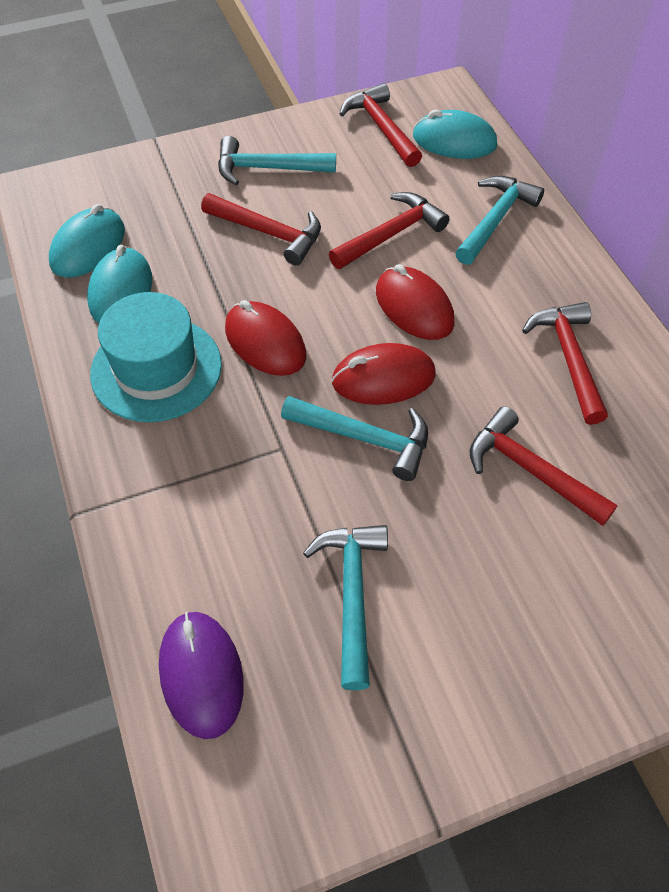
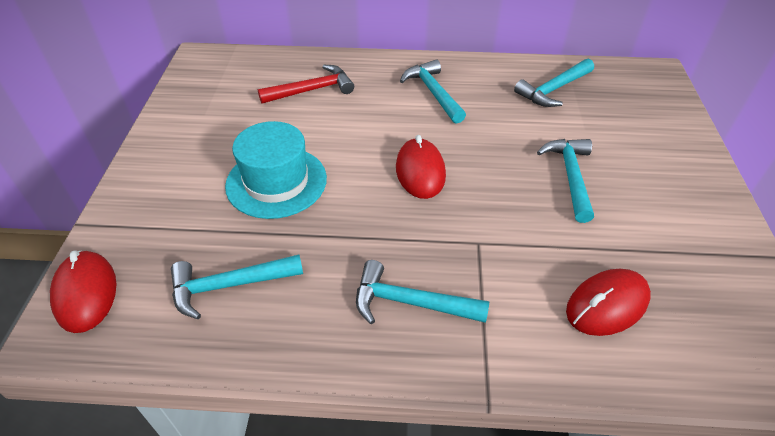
purple mouse: [159,612,244,739] = 1 -> none = 0
red hammer: [201,193,321,266] [329,192,450,269] [339,83,422,167] [470,406,618,526] [522,302,608,425] = 5 -> [258,65,354,104] = 1
turquoise hammer: [218,136,336,185] [281,396,428,481] [303,525,388,690] [455,176,544,265] = 4 -> [171,254,303,319] [356,260,489,324] [400,59,466,124] [514,59,594,107] [537,139,594,223] = 5
turquoise mouse: [49,204,125,278] [87,245,152,323] [413,110,497,159] = 3 -> none = 0

